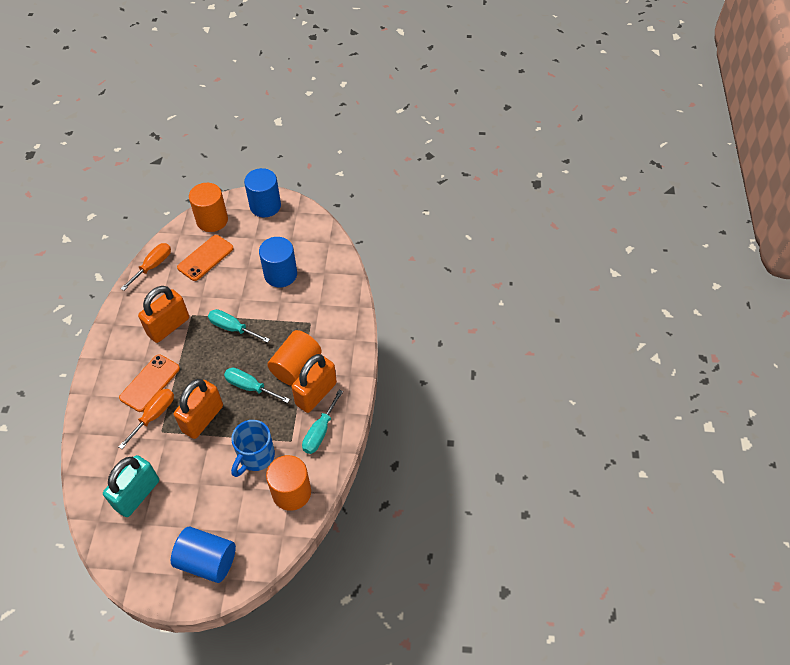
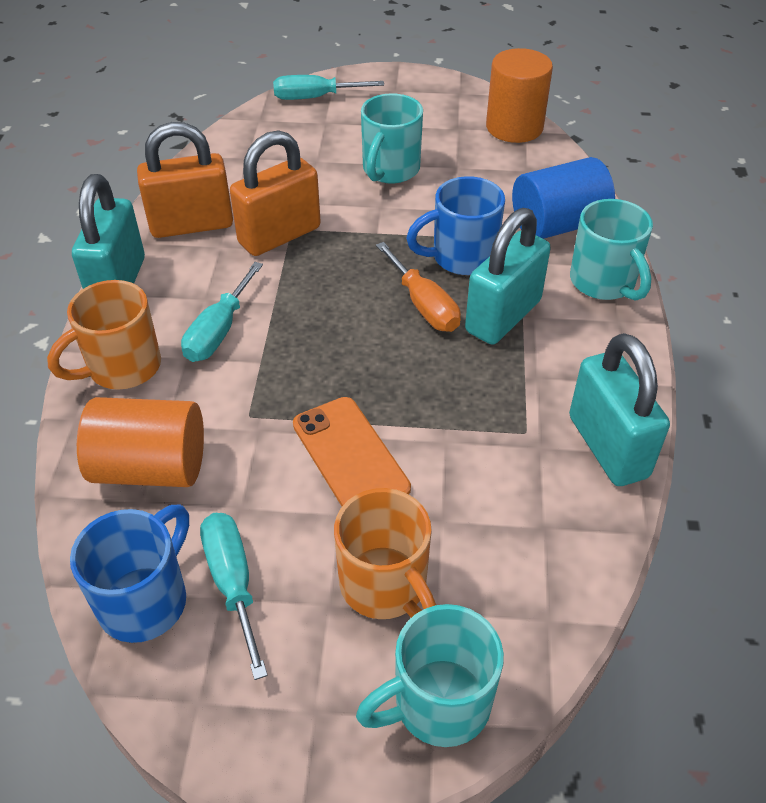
blue cylinder: [171,527,236,583] [244,168,281,217] [259,237,297,288] = 3 -> [512,157,615,239] = 1
blue mug: [231,420,275,477] = 1 -> [70,505,189,643] [406,176,505,275] = 2
orange cylinder: [189,183,228,232] [266,455,311,511] [267,330,322,386] = 3 -> [77,397,204,487] [486,48,553,143] = 2
orange mug: none = 0 -> [47,280,161,390] [334,488,436,619] = 2
orange padlock: [138,286,189,343] [174,379,223,439] [292,354,337,413] = 3 -> [137,122,233,238] [230,130,321,256] = 2
orange phone: [119,354,180,412] [177,235,234,281] = 2 -> [293,397,411,506] = 1
orange screwdriver: [118,389,174,449] [120,243,171,291] = 2 -> [376,242,461,332] = 1
turquoise mug: none = 0 -> [356,604,504,747] [361,93,423,184] [570,199,653,301] = 3
turquoise padlock: [103,455,159,517] = 1 -> [72,174,145,289] [465,208,551,345] [569,333,670,486] = 3

